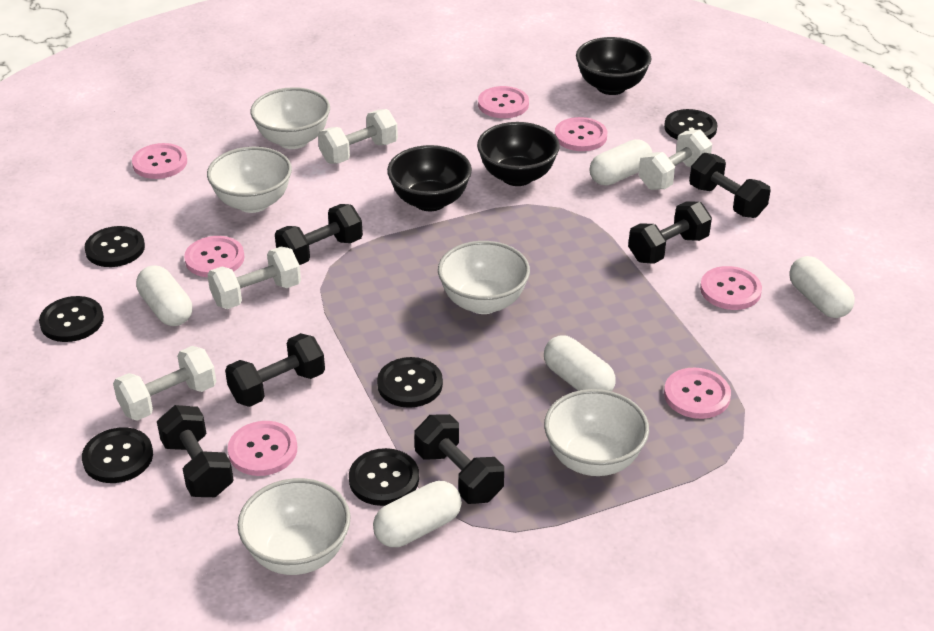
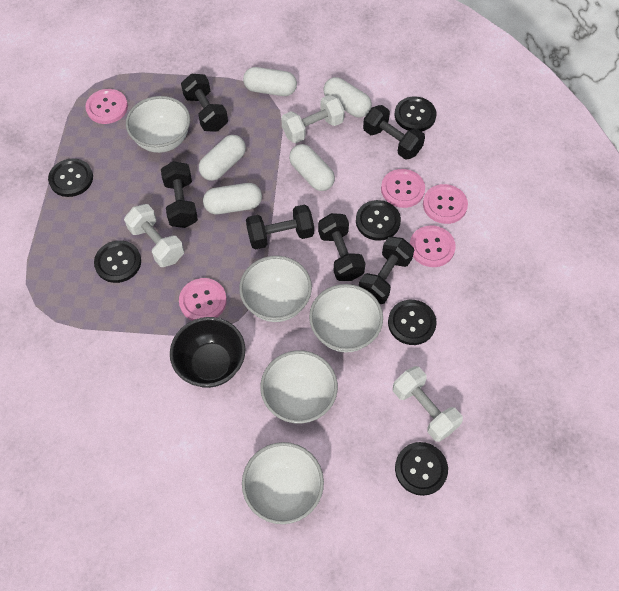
black bowl: [387,145,472,211] [477,122,560,186] [576,37,651,95] = 3 -> [170,317,246,388] = 1
pink button: [132,143,187,179] [184,236,244,277] [228,421,297,476] [478,86,529,118] [555,117,607,151] [664,367,731,419] [700,266,762,310] = 7 -> [85,89,128,124] [179,278,227,321] [381,169,425,208] [410,226,456,267] [423,184,468,224] = 5
white dumbbell: [113,346,216,421] [207,246,301,309] [318,109,398,164] [638,129,712,190] = 4 -> [124,204,184,267] [281,95,345,143] [393,366,463,442] = 3

